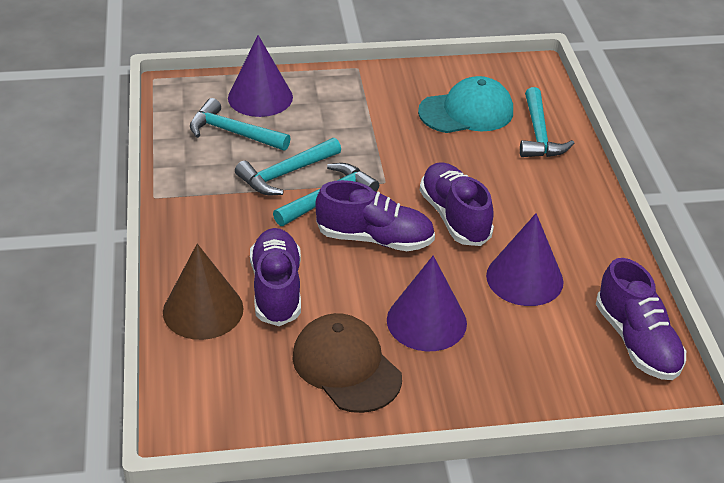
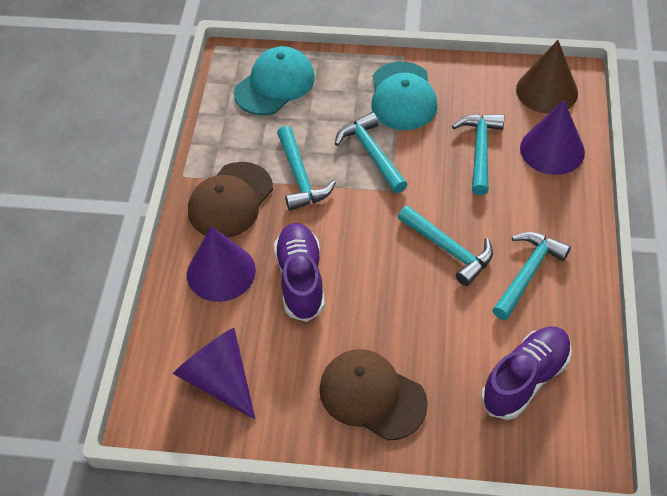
brown cap: [292,313,402,413] = 1 -> [188,162,273,238] [319,349,428,441] = 2
purple shoe: [250,228,301,326] [315,180,435,251] [420,162,494,246] [596,258,686,380] = 4 -> [274,223,325,322] [481,327,572,420] = 2
turquoise cap: [418,76,513,133] = 1 -> [234,46,315,115] [371,62,437,130] = 2
turquoise hammer: [190,98,291,151] [235,138,341,195] [273,163,379,226] [520,87,575,157] = 4 -> [277,126,336,211] [335,112,407,193] [398,205,493,286] [452,114,504,195] [492,232,571,320] = 5

